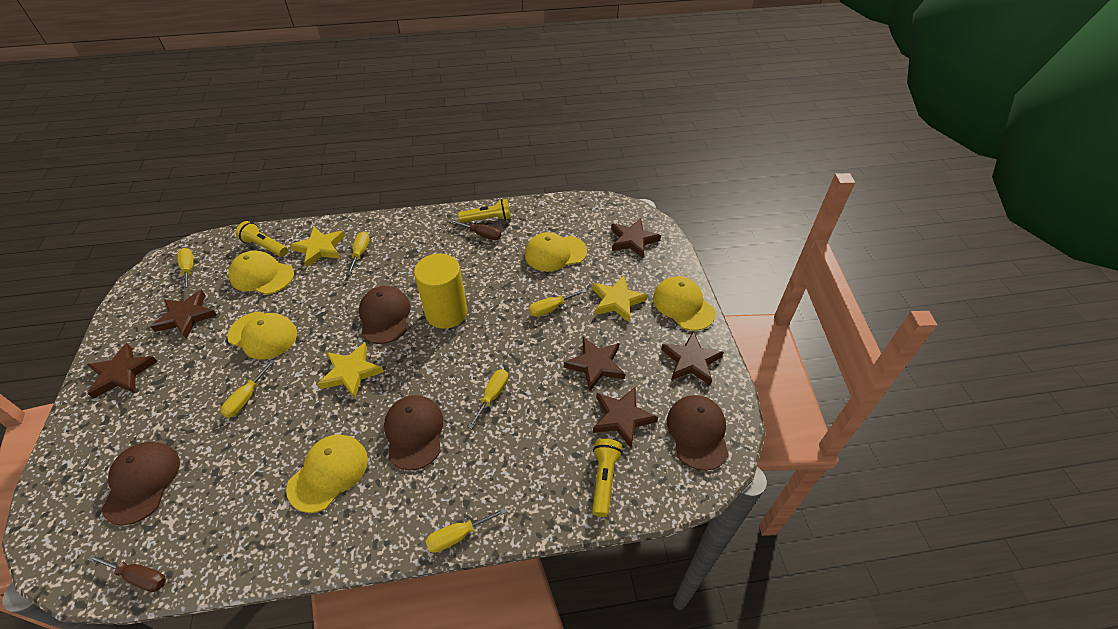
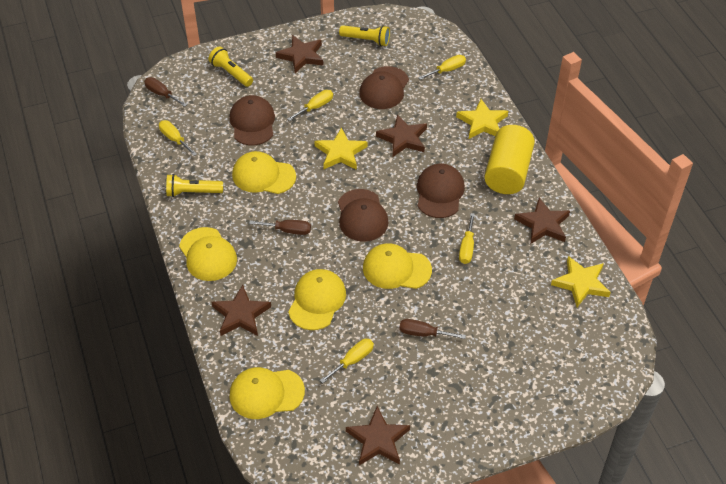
brown screwdriver: [88,554,166,592] [450,219,501,240] = 2 -> [144,77,187,107] [249,220,311,235] [399,319,466,339] = 3
brown star: [87,343,158,398] [150,290,217,339] [564,337,625,392] [593,387,658,448] [611,218,661,258] [661,331,724,385] = 6 -> [211,285,271,336] [276,35,324,73] [346,406,410,465] [376,114,427,157] [514,198,570,244] = 5
yellow screwdriver: [177,248,194,291] [221,359,275,418] [347,231,370,275] [426,508,507,553] [468,369,508,429] [529,289,587,317] = 6 -> [159,120,197,156] [287,90,333,121] [320,339,374,383] [418,55,466,80] [459,213,475,264] = 5

